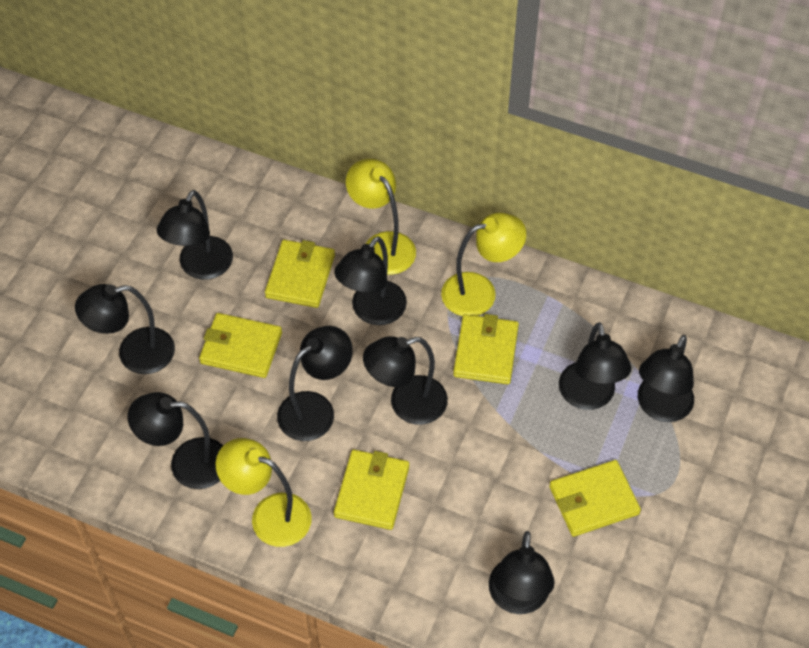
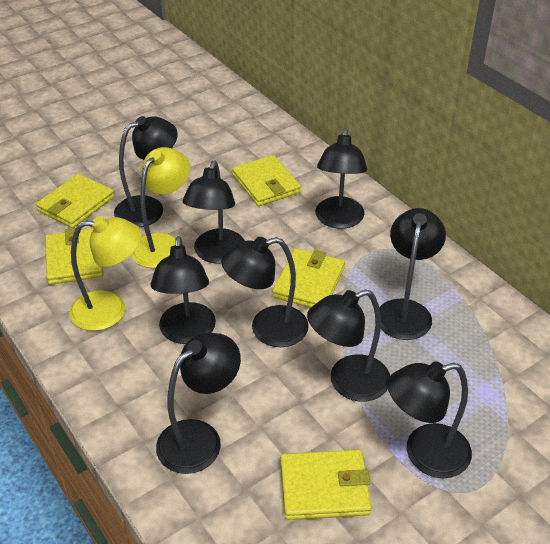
yellow lamp: [215,438,312,547] [346,159,416,275] [441,213,526,316] = 3 -> [69,216,142,331] [131,147,190,268] = 2

